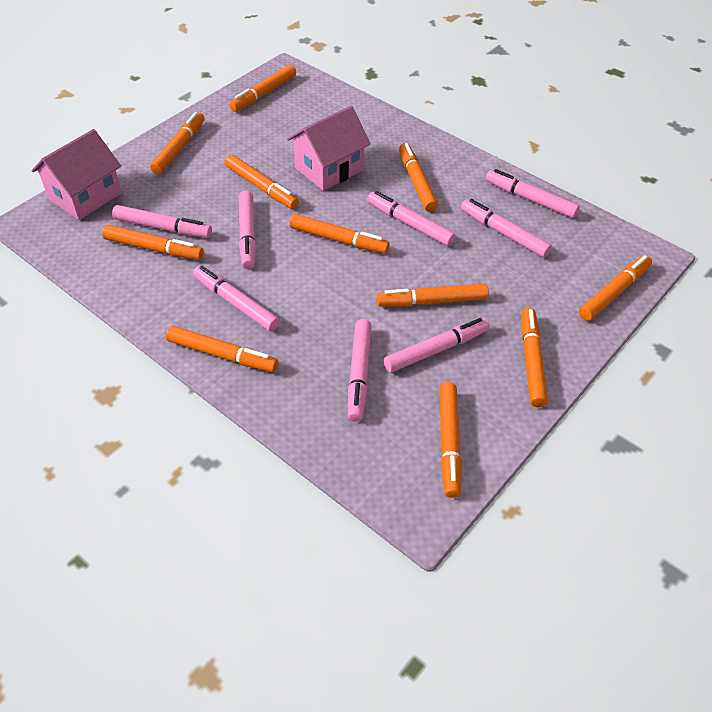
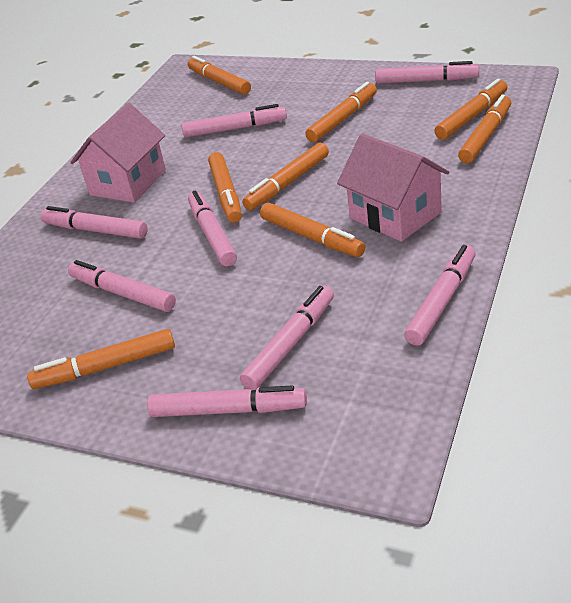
orange marker: [102,225,204,260] [150,112,205,174] [166,326,278,372] [225,154,299,209] [229,65,296,112] [289,214,390,254] [377,284,489,306] [399,143,438,212] [439,382,462,498] [521,308,548,407] [579,255,652,321] = 11 -> [27,329,175,389] [187,56,251,95] [208,152,242,223] [242,143,329,210] [260,203,365,257] [305,82,377,142] [434,79,507,140] [458,94,511,163] = 8

